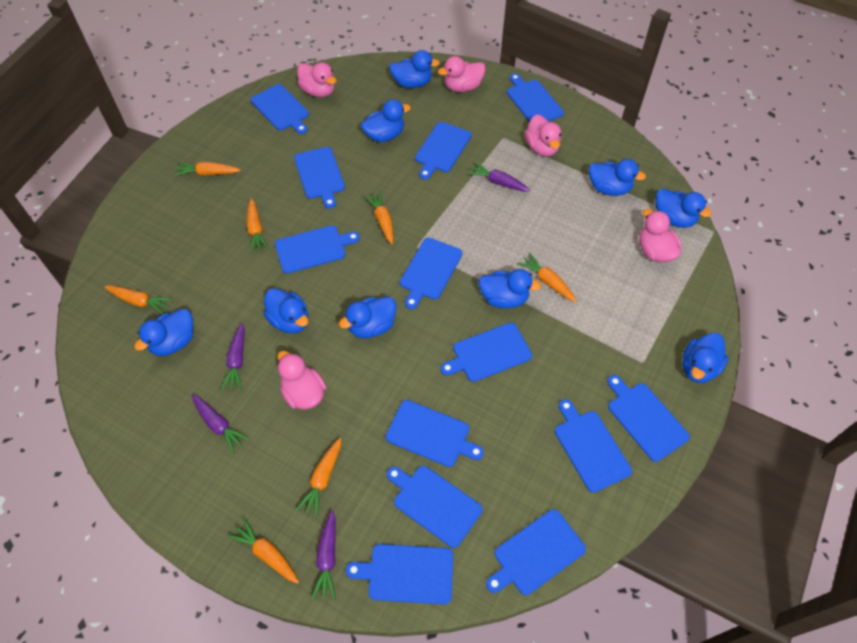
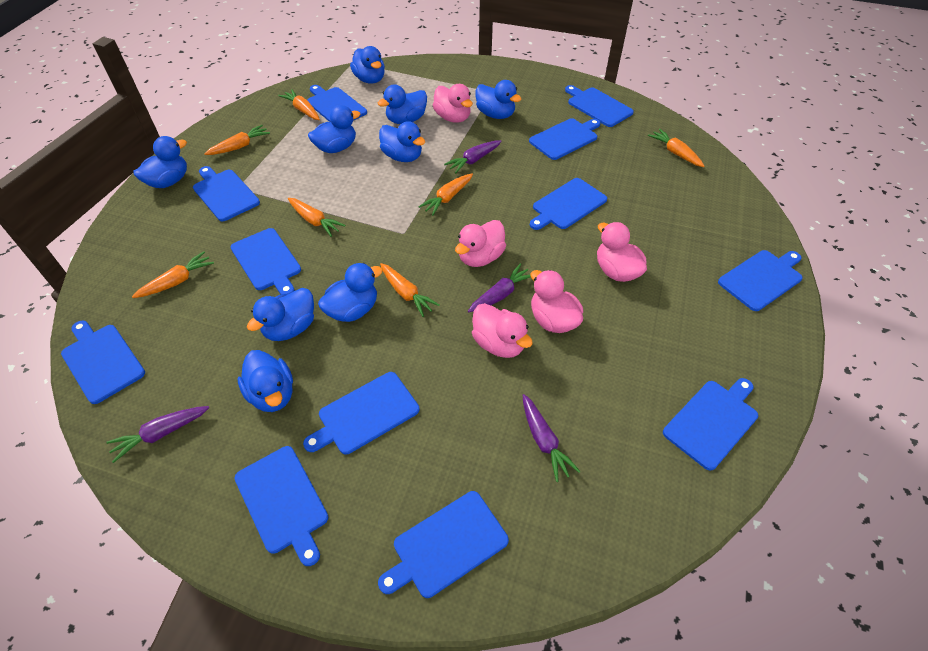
blue cutting board: [251,84,309,134] [275,225,360,274] [294,147,345,209] [346,544,453,604] [386,400,484,467] [387,466,483,548] [400,238,463,309] [415,122,472,180] [440,323,532,382] [486,509,586,595] [507,74,564,122] [555,399,632,493] [607,375,690,462] = 13 -> [61,321,145,404] [193,166,260,221] [231,228,301,295] [235,446,328,566] [303,372,419,455] [307,85,367,122] [378,491,509,598] [529,118,600,160] [530,178,607,230] [565,85,634,127] [663,378,758,471] [718,250,803,311] = 12

